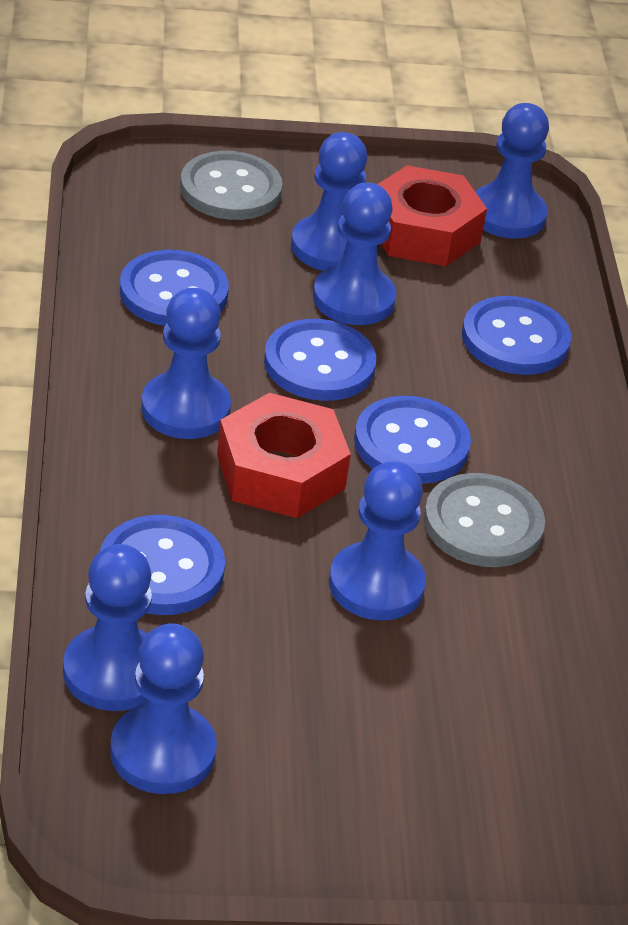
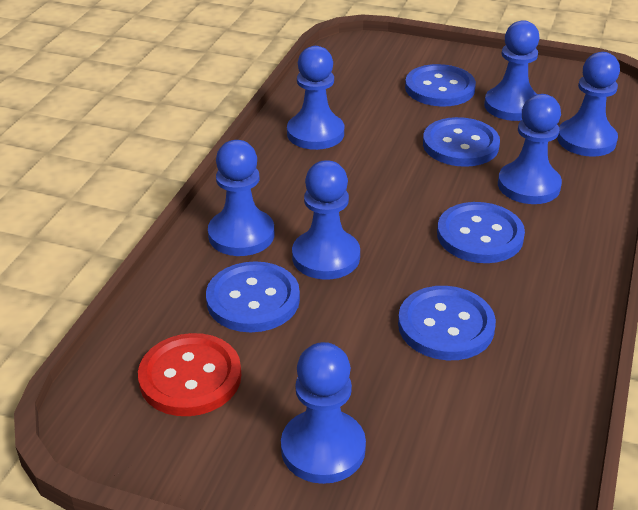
grey button: [180,151,282,220] [424,473,545,567] = 2 -> none = 0
red button: none = 0 -> [138,333,241,416] = 1
red nut: [217,393,351,518] [377,165,487,266] = 2 -> none = 0

